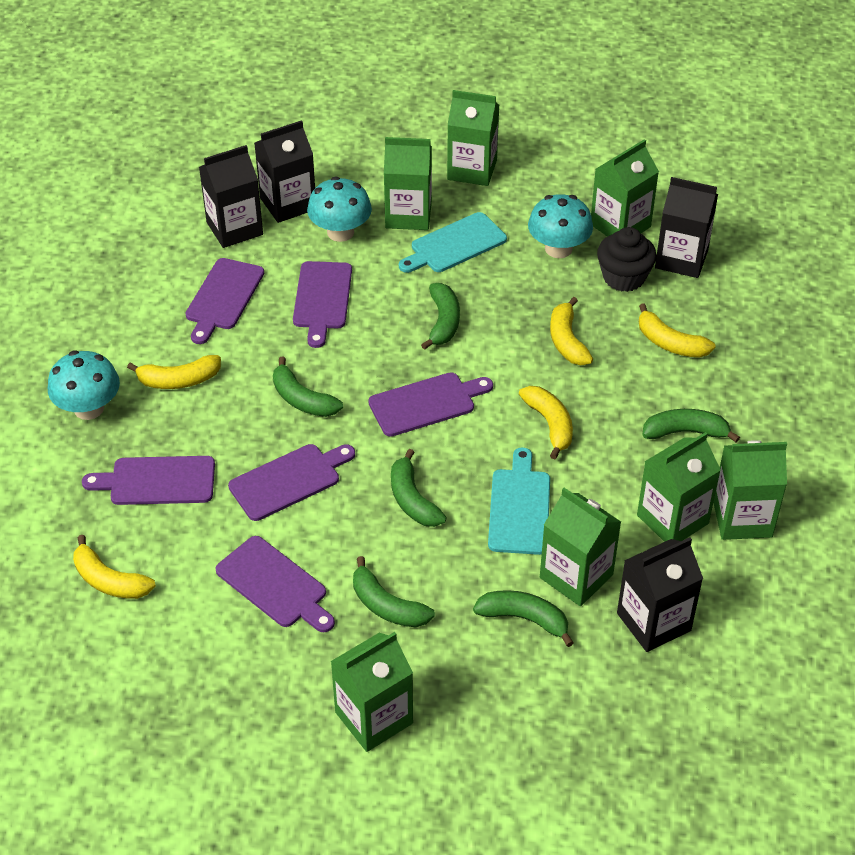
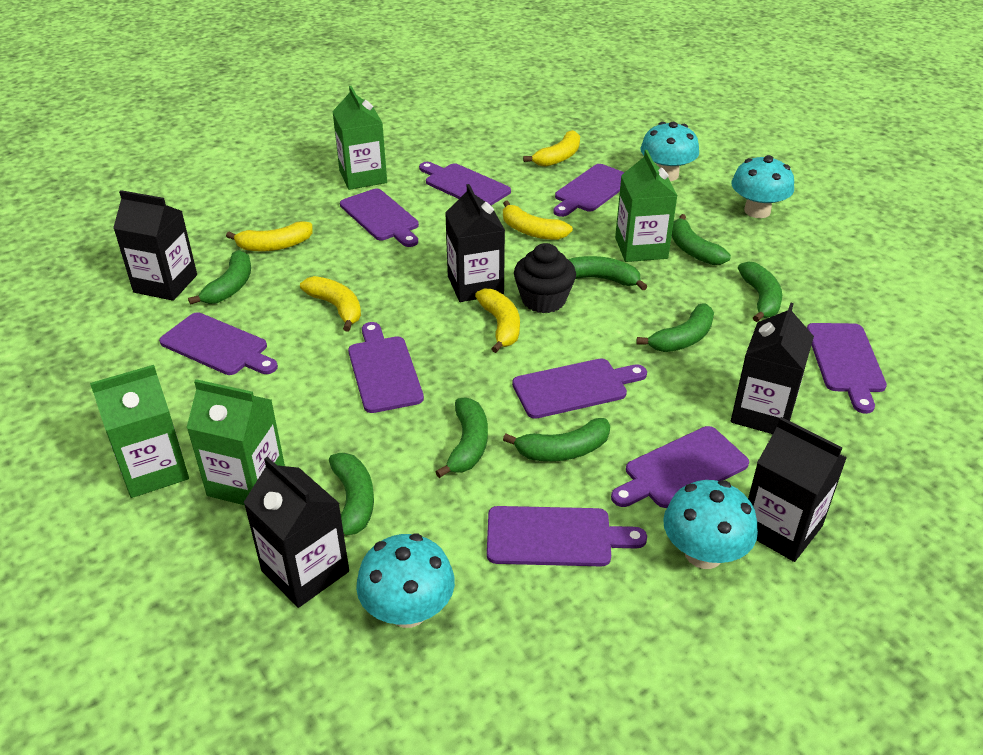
black carton: [199,145,263,248] [254,120,315,223] [617,538,703,652] [655,177,718,278] = 4 -> [113,190,197,301] [243,457,349,608] [445,184,505,302] [731,303,814,434] [748,417,847,562] = 5
green banana: [273,357,343,417] [353,556,435,627] [391,449,447,527] [421,283,460,350] [473,590,574,647] [642,409,740,443] = 6 -> [188,250,251,305] [329,453,374,536] [436,397,488,478] [503,418,610,461] [568,256,648,290] [636,303,714,352] [672,214,731,265] [738,261,782,322] = 8
green carton: [331,632,413,752] [384,137,432,230] [447,90,499,186] [540,488,621,606] [591,139,659,237] [637,432,721,542] [713,440,787,540] = 7 -> [90,365,189,498] [186,379,285,505] [332,86,387,190] [615,150,678,262] = 4
purple cutting board: [82,456,215,505] [186,258,264,344] [215,536,335,632] [228,444,355,521] [293,261,352,348] [368,372,493,437] = 6 -> [159,312,278,375] [340,189,419,247] [348,322,424,413] [419,162,511,205] [487,506,647,566] [512,358,647,419] [553,164,625,217] [611,426,749,508] [807,323,887,414] = 9
turquoise cutting board: [399,212,507,273] [488,447,550,555] = 2 -> none = 0
turquoise mushroom: [48,350,120,420] [307,177,372,242] [528,194,593,258] = 3 -> [356,533,455,628] [640,122,699,181] [663,480,758,569] [731,155,794,218] = 4

